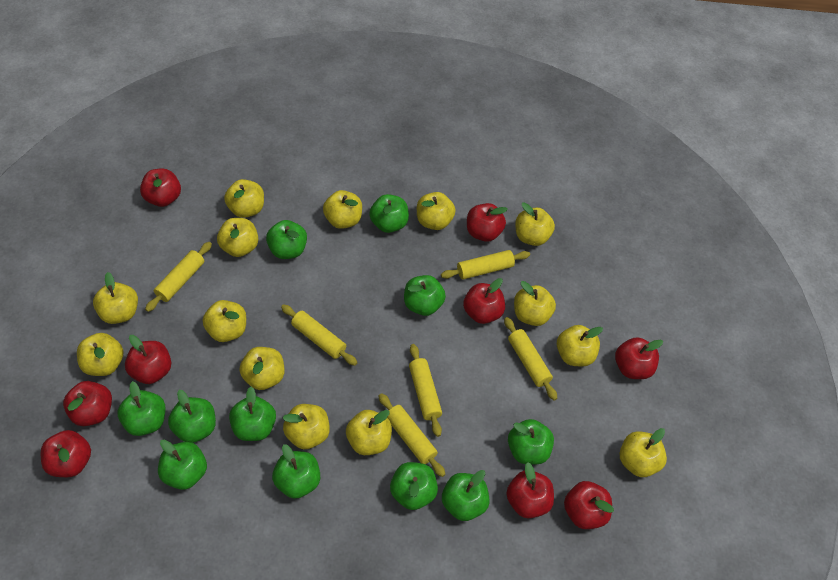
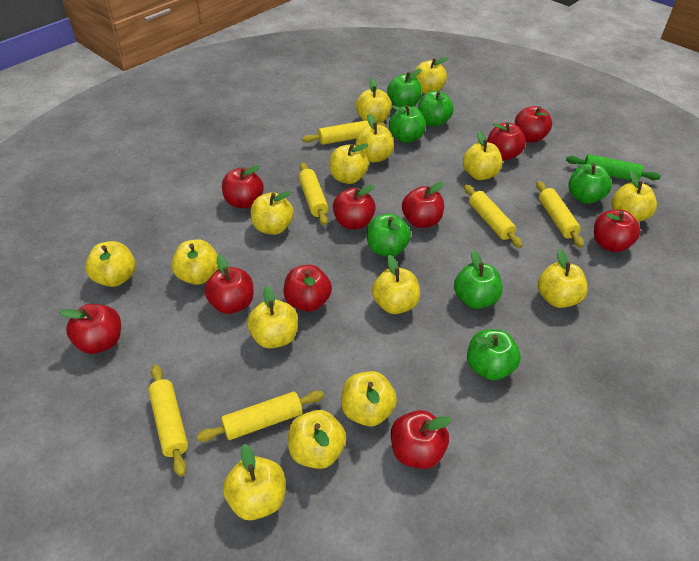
green apple: [117,381,165,436] [158,439,207,490] [168,390,216,443] [229,387,276,441] [266,220,307,259] [272,444,320,499] [369,194,409,233] [390,462,438,510] [404,275,446,316] [442,470,490,521] [508,419,554,465] = 11 -> [367,214,411,257] [387,69,422,107] [389,105,426,143] [418,91,454,127] [454,250,503,309] [467,329,521,380] [568,164,612,204] = 7
green rolling pin: none = 0 -> [566,154,661,180] = 1
red apple: [41,430,91,477] [63,381,112,426] [125,335,171,384] [140,168,181,207] [463,278,505,324] [467,203,508,242] [506,462,554,518] [564,481,614,529] [615,337,663,379] = 9 -> [59,304,121,354] [204,255,254,314] [222,165,264,208] [283,265,332,312] [333,185,376,229] [391,410,452,469] [402,181,444,228] [487,122,526,161] [515,106,552,143] [594,210,640,252] = 10
yellow apple: [77,333,124,376] [93,272,138,324] [203,300,246,342] [217,218,258,257] [224,179,264,218] [239,347,284,390] [283,404,330,449] [323,190,362,229] [346,410,392,455] [417,192,456,230] [514,281,556,326] [515,202,555,246] [557,325,603,366] [620,428,667,477] = 14 -> [85,241,136,287] [171,239,219,285] [223,444,285,520] [247,286,298,348] [251,191,294,235] [288,410,346,469] [329,143,369,184] [341,371,397,426] [356,78,391,123] [356,114,394,163] [372,255,420,314] [414,57,448,94] [463,131,502,180] [538,249,588,308] [612,170,657,222] = 15

